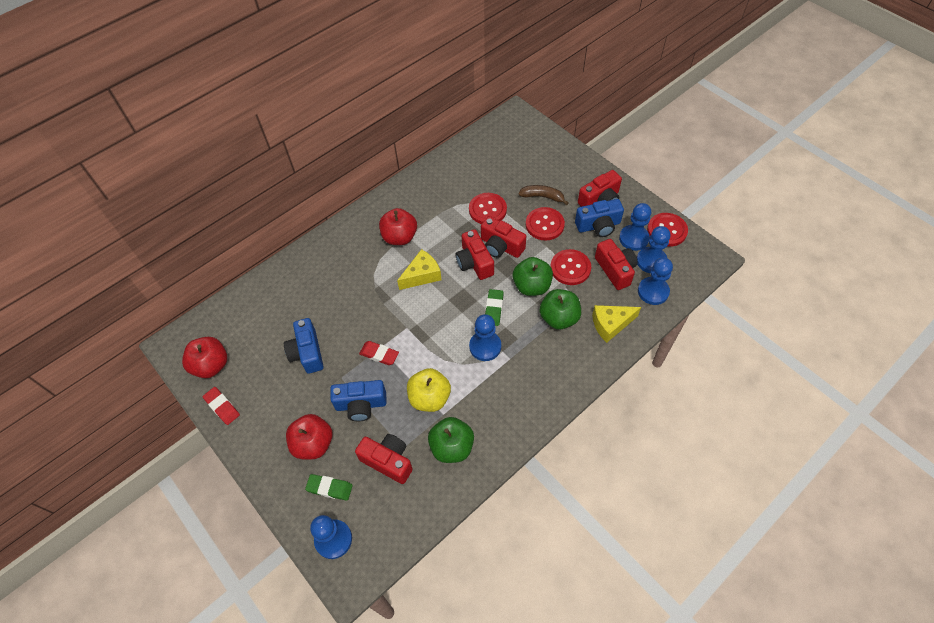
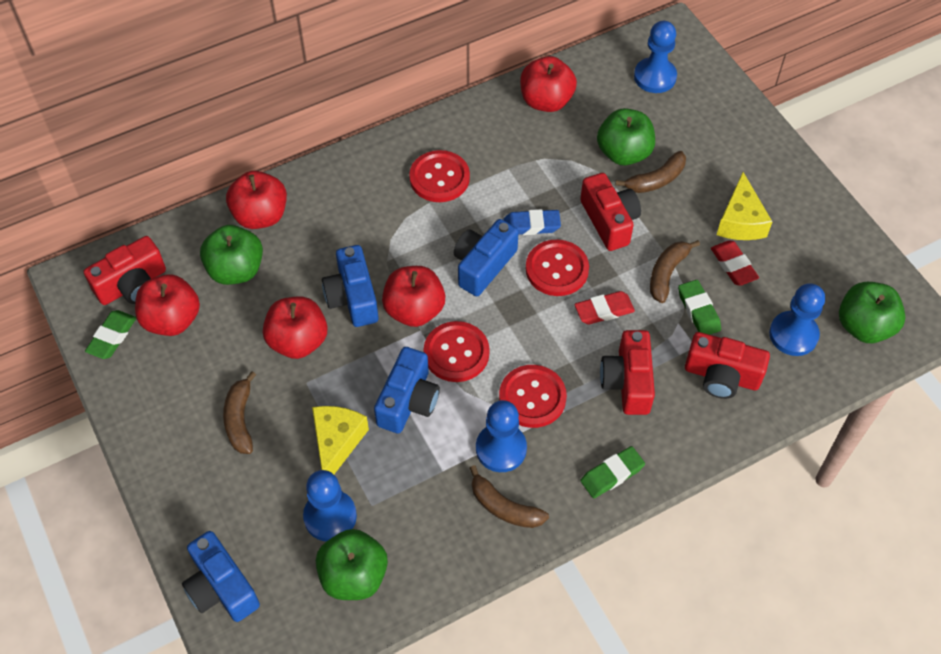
blue camera: [284,318,324,374] [330,380,387,421] [575,199,624,237] = 3 -> [182,531,260,622] [322,245,379,327] [374,347,440,434] [454,219,519,296] = 4
blue eraser: none = 0 -> [503,209,561,235] = 1
blue pawn: [310,515,352,559] [469,314,501,361] [619,203,651,251] [637,226,670,273] [638,258,673,305] = 5 -> [303,470,357,541] [476,400,527,472] [634,21,677,93] [769,283,825,356] = 4
brown banana: [518,185,568,205] = 1 -> [223,372,256,454] [470,465,549,528] [616,151,686,193] [650,240,700,303] = 4
green apple: [428,417,474,463] [513,257,553,296] [540,289,581,329] = 3 -> [200,225,263,285] [316,529,388,600] [597,108,655,165] [839,282,906,343] = 4
green eraser: [305,474,353,501] [485,289,504,326] = 2 -> [85,310,136,359] [580,446,645,498] [678,280,721,335] = 3
red apple: [182,337,227,378] [286,414,332,460] [379,208,417,245] = 3 -> [135,274,200,336] [226,171,287,229] [263,297,328,359] [382,266,445,327] [520,56,577,112] = 5
red camera: [355,434,413,484] [456,229,494,280] [481,216,526,258] [578,170,622,207] [595,239,637,290] = 5 -> [84,236,166,305] [580,173,641,251] [600,330,655,415] [685,332,770,399] = 4
yellow apple: [407,368,451,412] = 1 -> none = 0

